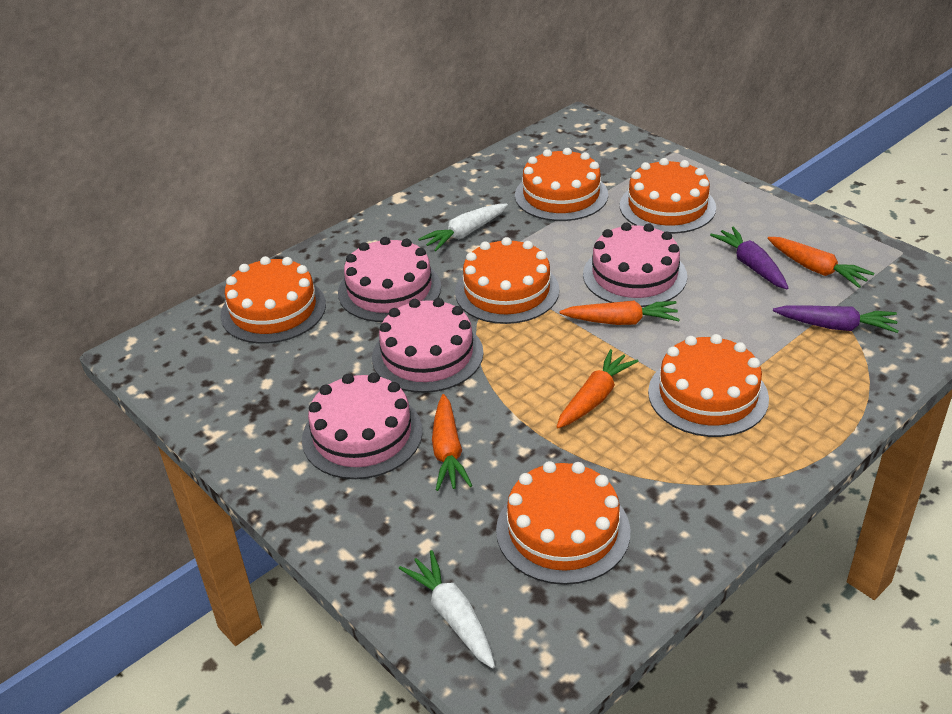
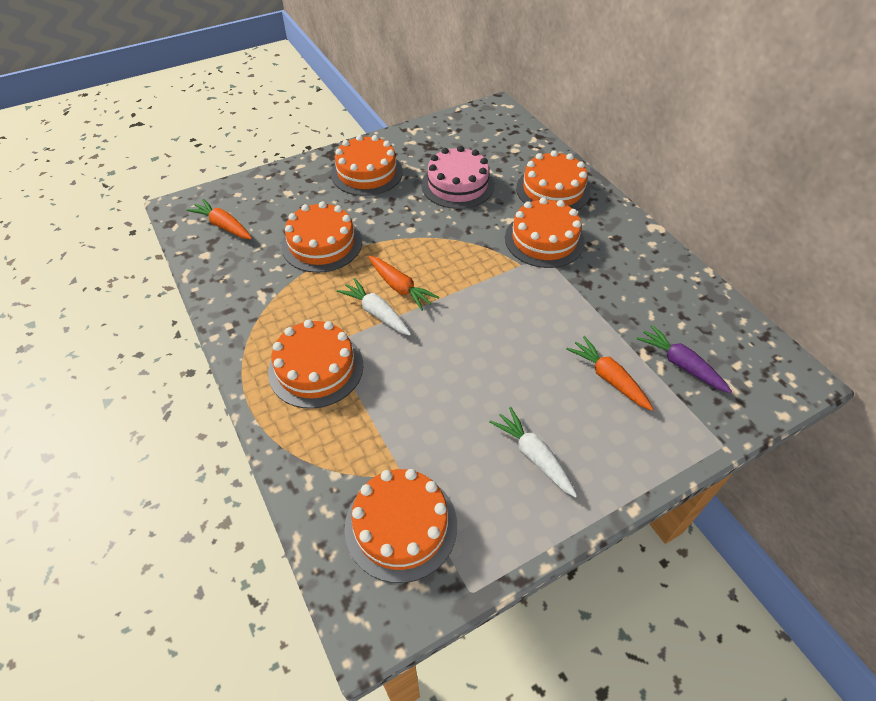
orange carrot: [432,394,473,491] [556,349,638,428] [560,301,680,325] [768,237,874,288] = 4 -> [187,199,252,239] [369,256,439,311] [566,336,654,411] = 3
pink cake: [302,373,423,479] [338,237,441,322] [372,298,483,393] [583,223,687,307] = 4 -> [421,146,494,209] = 1
purple carrot: [710,227,788,289] [773,305,899,333] = 2 -> [637,325,732,393] = 1

